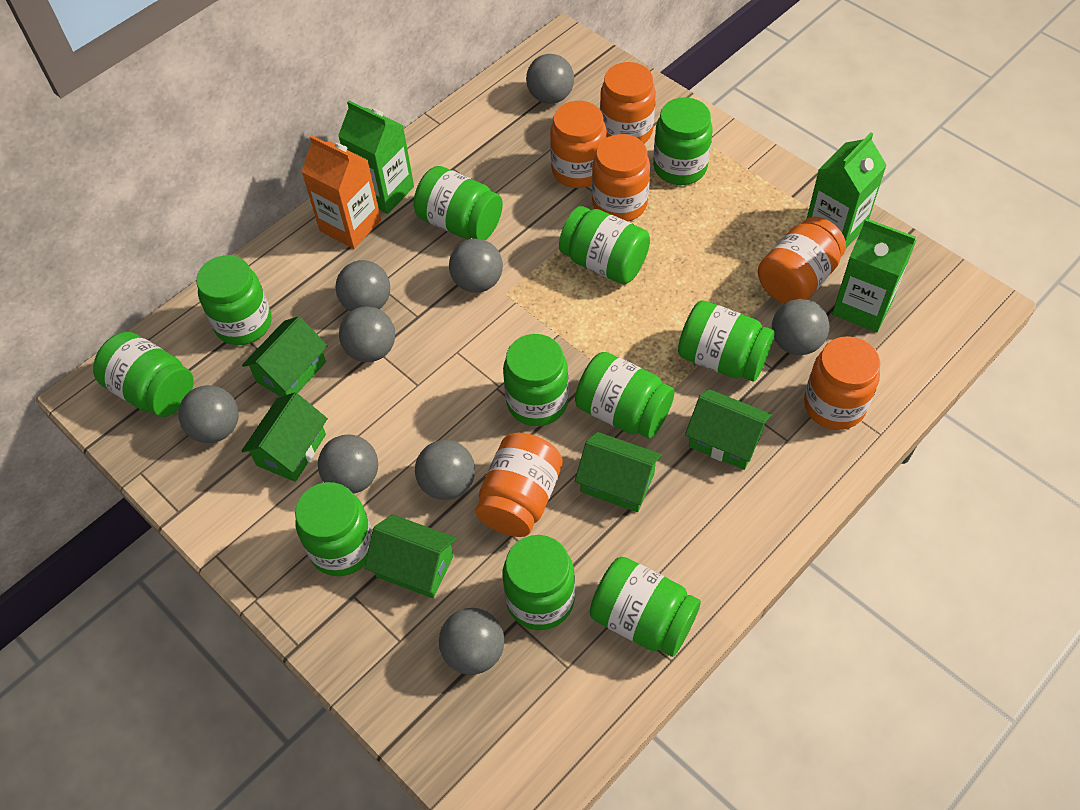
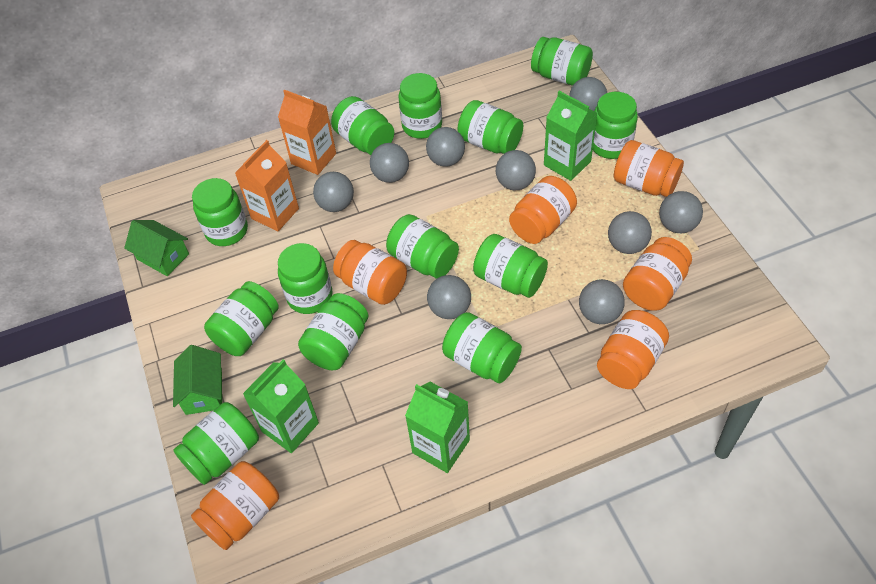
green house: [242,316,327,397] [242,392,328,482] [364,514,457,598] [575,432,662,512] [685,389,772,470] = 5 -> [124,220,189,276] [173,345,222,415] = 2
green jar: [93,332,194,417] [196,255,271,345] [295,482,372,576] [414,166,503,240] [502,535,575,630] [503,334,569,426] [559,206,650,284] [575,352,675,439] [590,557,701,657] [653,97,712,185] [678,300,775,381] = 11 -> [173,402,259,485] [192,178,248,246] [204,281,279,356] [278,243,333,314] [298,293,368,370] [331,96,394,155] [386,214,459,279] [398,73,442,139] [442,312,522,383] [457,100,523,154] [473,234,548,298] [531,37,593,86] [593,92,638,159] = 13
orange carton: [301,135,381,249] = 1 -> [235,140,299,232] [278,90,336,175] = 2

